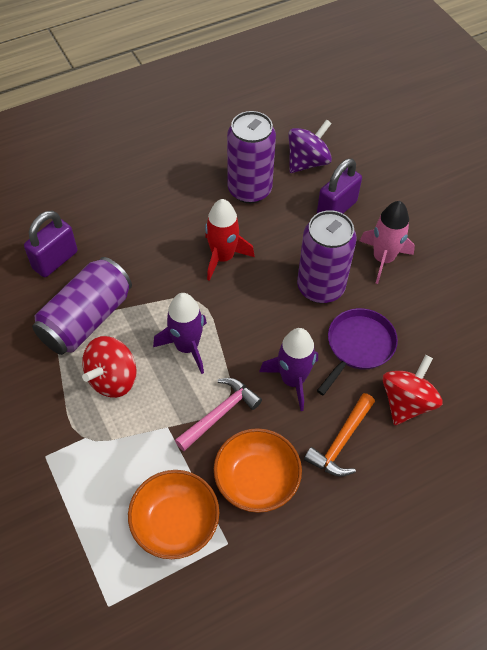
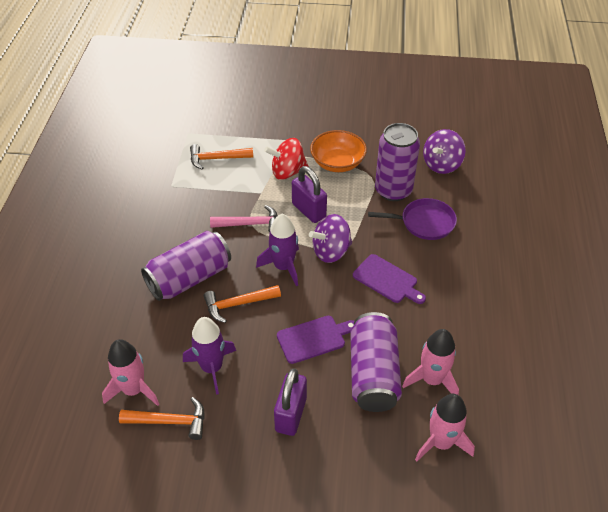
orange bowl: [128,470,219,559] [214,428,302,513] = 2 -> [310,130,367,172] = 1
orange hammer: [304,393,375,477] = 1 -> [119,397,205,440] [190,144,253,170] [204,285,281,323] = 3
pink rocket: [360,201,415,284] = 1 -> [102,339,159,406] [402,329,459,395] [415,394,475,461] = 3
purple cutting board: none = 0 -> [277,316,354,364] [353,254,426,304] = 2
purple spinning top: [288,119,332,173] = 1 -> [309,214,352,263] [423,129,466,174] = 2
red rocket: [205,199,255,281] = 1 -> none = 0
red spinning top: [82,336,137,398] [383,355,443,425] = 2 -> [264,138,309,180] = 1

